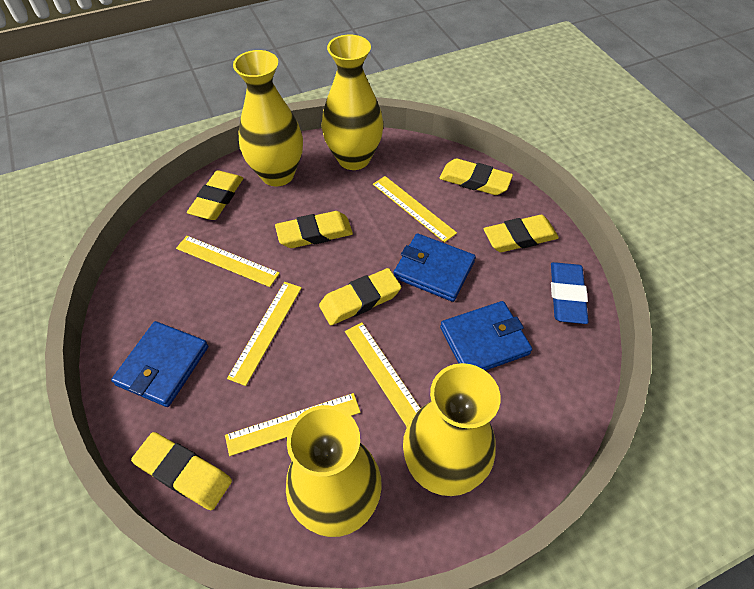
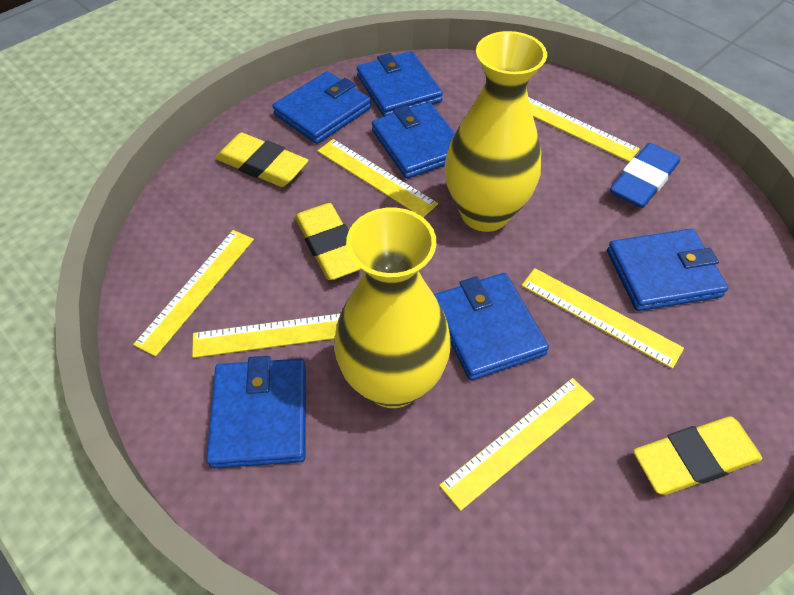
blue wallet: [111,321,208,407] [394,233,476,302] [440,301,532,371] = 3 -> [206,356,306,468] [272,71,371,144] [357,51,443,117] [372,102,455,179] [434,273,549,381] [607,229,728,311] = 6
yellow eraser: [131,432,232,510] [187,170,243,220] [275,211,353,248] [319,268,401,325] [440,158,513,195] [484,215,559,252] = 6 -> [216,133,309,187] [295,203,361,280] [633,416,762,495] = 3
yellow ruler: [176,236,280,287] [225,393,361,456] [227,282,302,386] [345,323,420,427] [373,176,457,243] = 5 -> [133,230,254,357] [192,314,340,358] [317,139,438,217] [439,378,595,511] [522,268,684,369] [528,97,640,162] = 6
yellow vase: [233,50,303,186] [286,405,382,537] [321,35,383,170] [403,363,501,496] = 4 -> [334,208,451,408] [445,31,547,232] = 2

